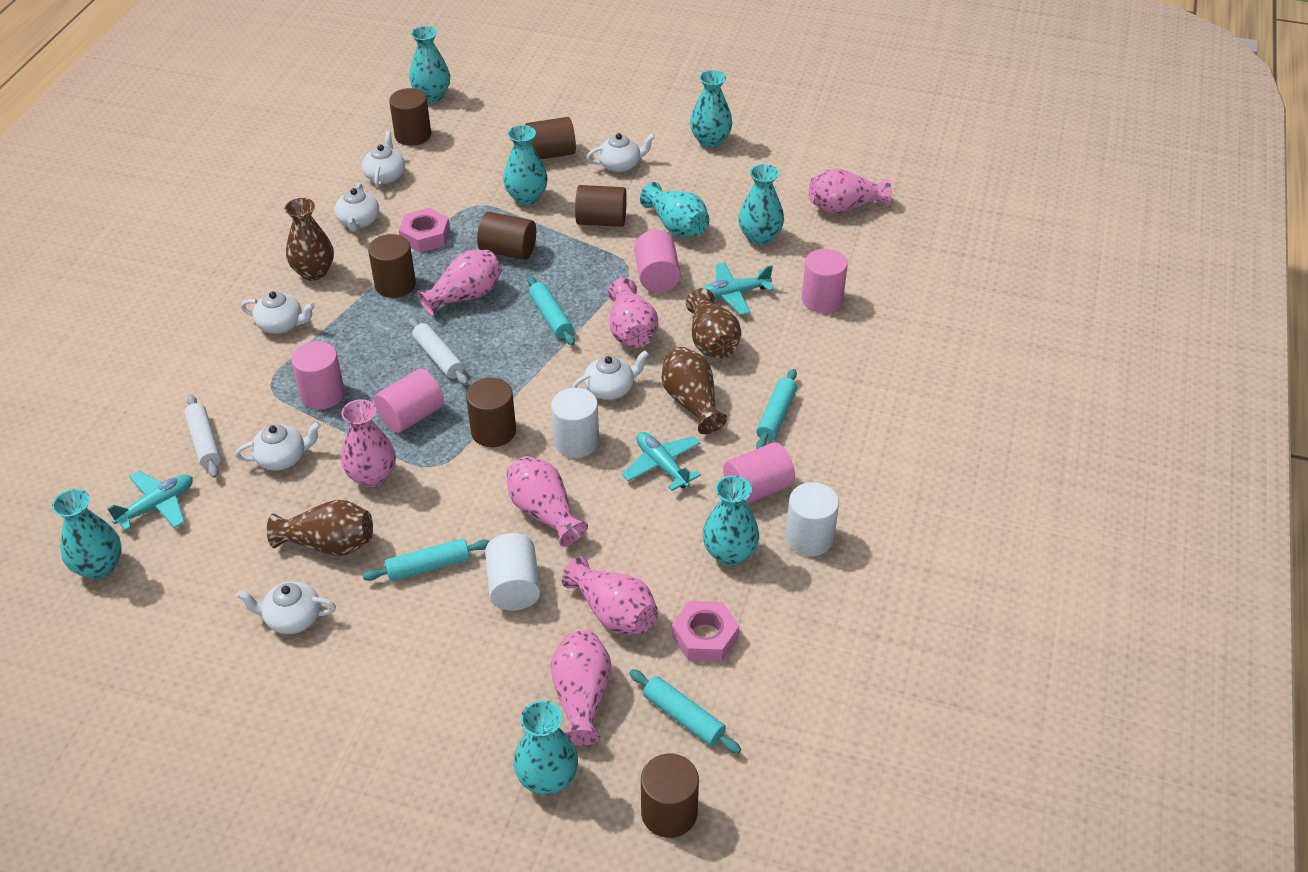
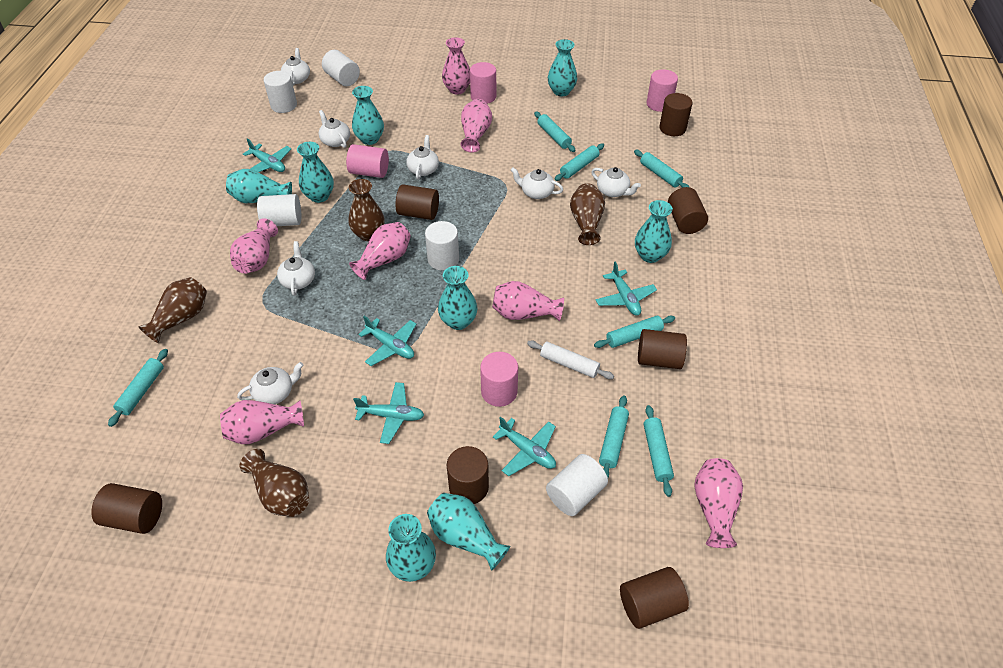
pink cylinder: [291,341,345,409] [374,369,444,433] [634,230,681,292] [723,442,795,504] [802,249,848,313] = 5 -> [346,144,389,178] [470,62,496,104] [480,352,518,407] [646,69,678,112] = 4
pink nut: [399,208,450,252] [672,601,739,662] = 2 -> none = 0
turquoise plane: [107,471,193,531] [622,432,701,491] [702,262,774,315] = 3 -> [243,138,291,172] [353,382,424,444] [358,316,416,366] [493,417,556,476] [596,261,657,316] = 5
turquoise rolling pin: [362,538,490,582] [527,276,575,346] [629,669,741,754] [756,369,797,449] = 4 -> [108,349,168,427] [534,111,575,152] [555,144,604,181] [594,316,675,348] [599,395,629,478] [634,150,689,188] [644,405,674,497] = 7
white cylinder: [485,533,540,611] [551,388,599,458] [786,482,839,556] = 3 -> [257,194,301,226] [264,71,297,113] [322,50,360,86] [425,221,459,271] [546,454,608,516] = 5
white rolling pin: [184,394,221,478] [409,318,468,385] = 2 -> [527,340,614,379] = 1

